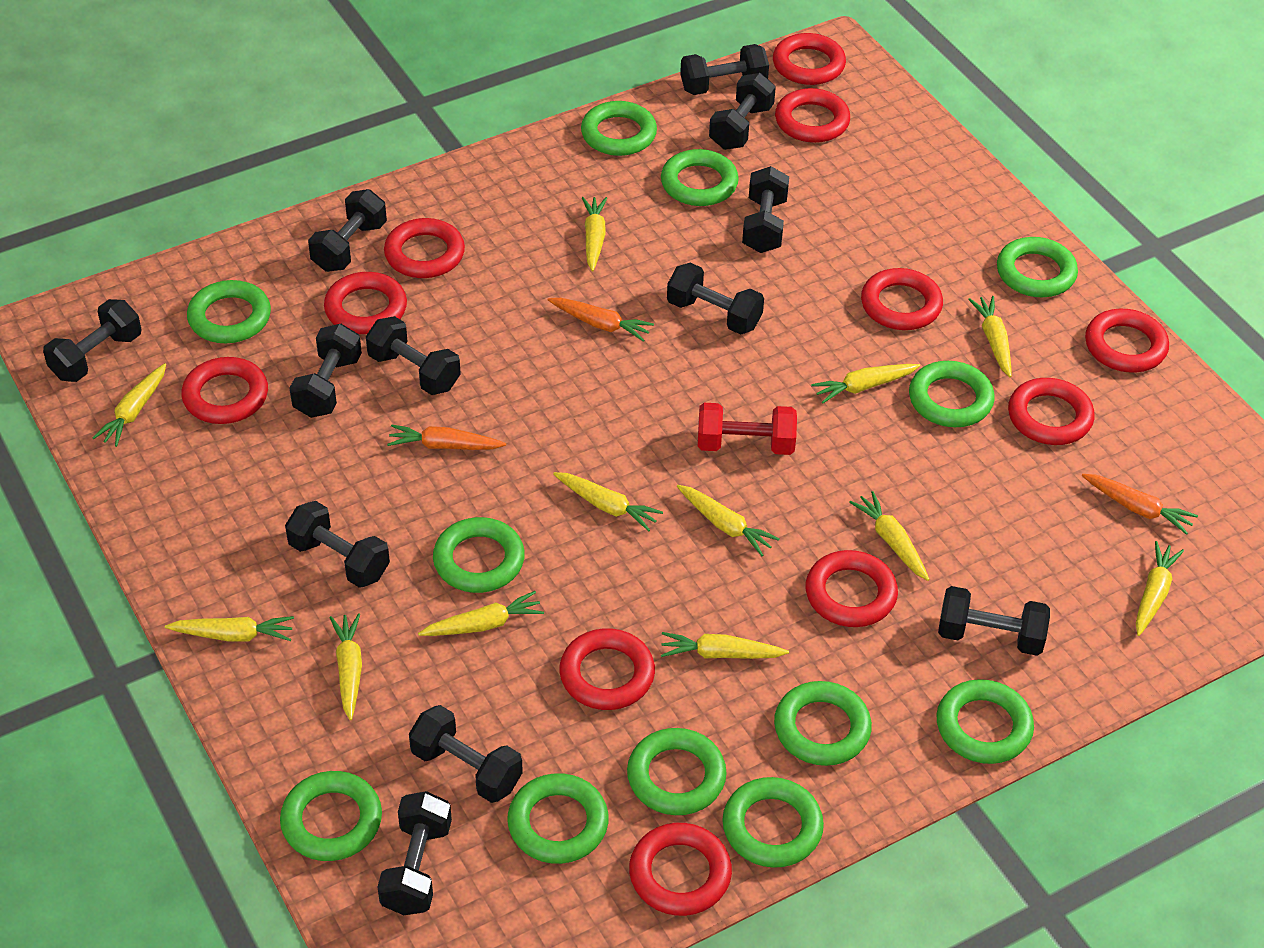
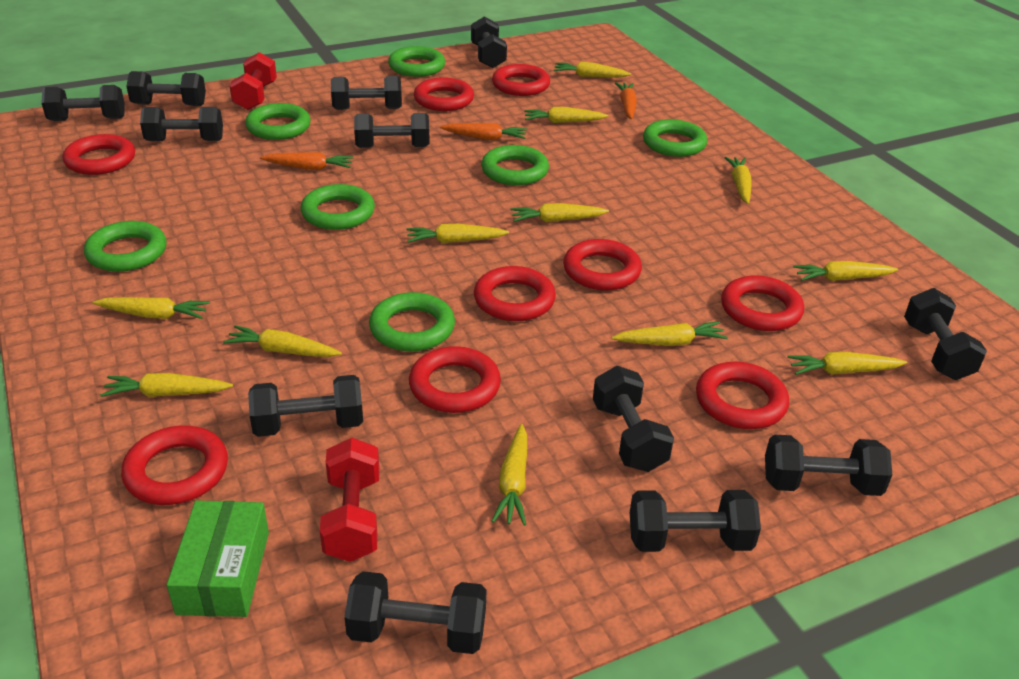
green box: none = 0 -> [167,500,269,617] = 1
green ring: [187,280,271,343] [280,771,382,861] [433,517,525,593] [507,773,609,864] [581,101,657,156] [627,728,727,815] [661,149,739,206] [722,777,824,868] [774,681,872,766] [909,361,995,427] [936,679,1034,764] [997,237,1078,297] = 12 -> [84,221,166,272] [245,103,311,140] [301,184,375,230] [369,292,455,351] [388,46,445,77] [481,145,549,186] [643,119,707,157] = 7
red dumbbell: [698,403,797,455] = 1 -> [229,52,277,110] [320,438,379,562] = 2
red ring: [181,357,268,424] [324,272,407,334] [384,218,465,278] [559,628,655,710] [629,823,732,916] [773,33,846,85] [775,88,850,143] [806,550,898,627] [861,268,943,330] [1008,378,1094,445] [1085,309,1169,373] = 11 -> [63,134,135,175] [121,426,228,505] [409,346,501,413] [414,77,474,111] [474,266,556,321] [492,64,550,96] [563,239,642,290] [696,362,789,429] [721,275,804,331] = 9

